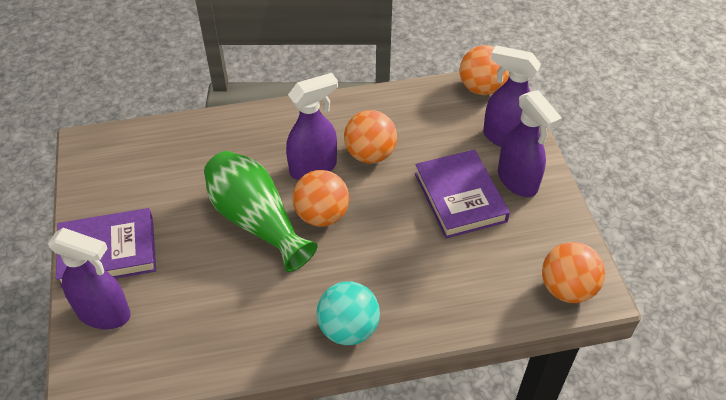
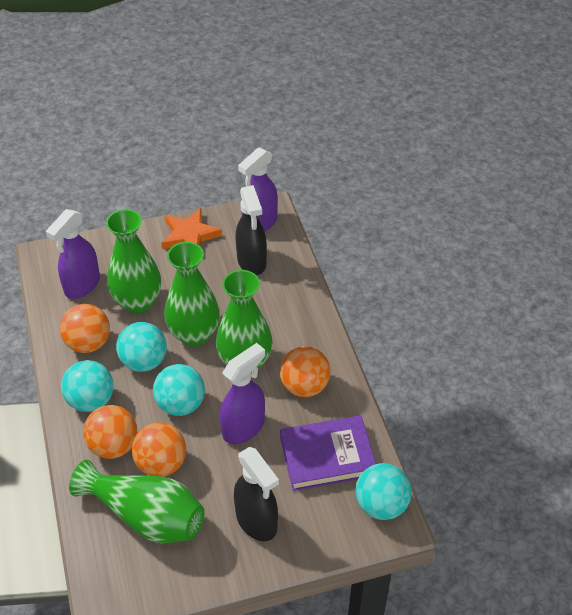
black spray bottle: none = 0 -> [234,447,279,541] [236,185,267,275] = 2
green vase: [204,151,317,272] = 1 -> [69,460,205,543] [106,209,161,313] [164,242,220,347] [216,270,273,374] = 4
orange star: none = 0 -> [161,208,222,249] = 1
purple book: [56,208,156,288] [415,150,510,238] = 2 -> [280,415,376,491] = 1
purple spray bottle: [48,228,131,329] [286,73,338,180] [483,45,541,147] [498,90,562,197] = 4 -> [46,209,100,299] [220,343,265,444] [238,147,278,232] = 3
turquoise ball: [317,281,380,345] = 1 -> [61,360,114,412] [116,322,167,372] [153,364,205,416] [355,463,412,520] = 4

